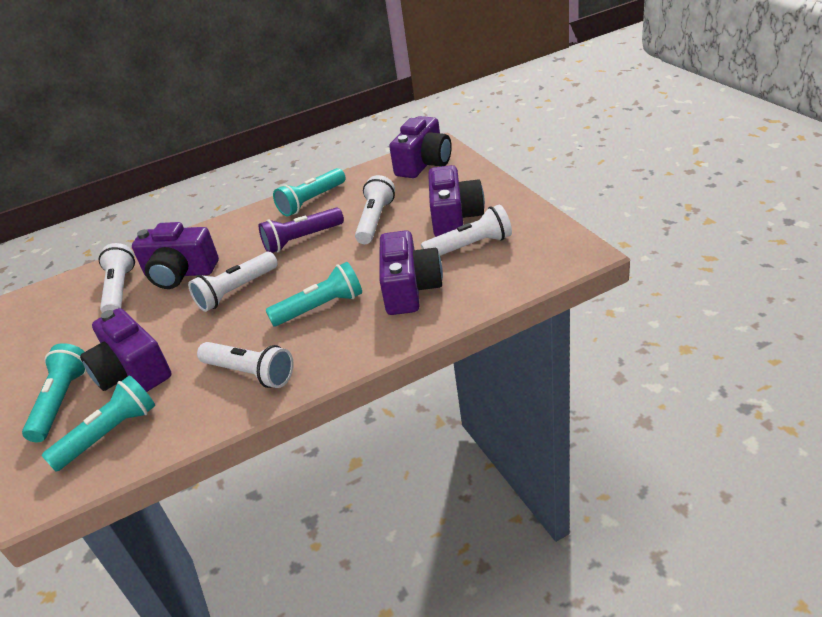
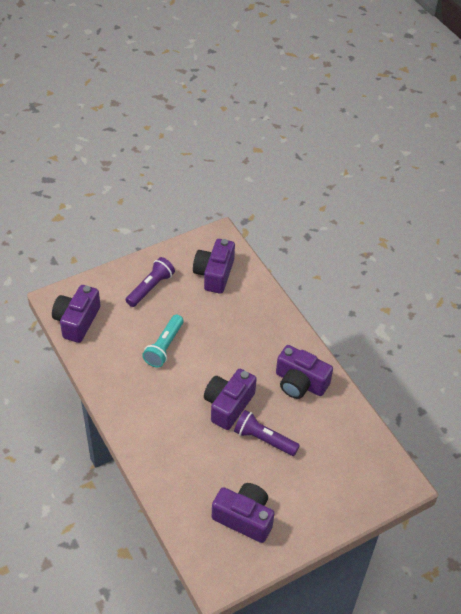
purple flashlight: [259,207,344,253] = 1 -> [125,257,175,307] [234,410,300,456] = 2
turquoise flashlight: [22,343,86,442] [41,375,155,471] [265,262,362,326] [273,168,346,217] = 4 -> [142,314,184,368] = 1
white flashlight: [99,243,135,313] [188,252,278,312] [197,342,294,388] [355,175,395,244] [421,204,512,256] = 5 -> none = 0

